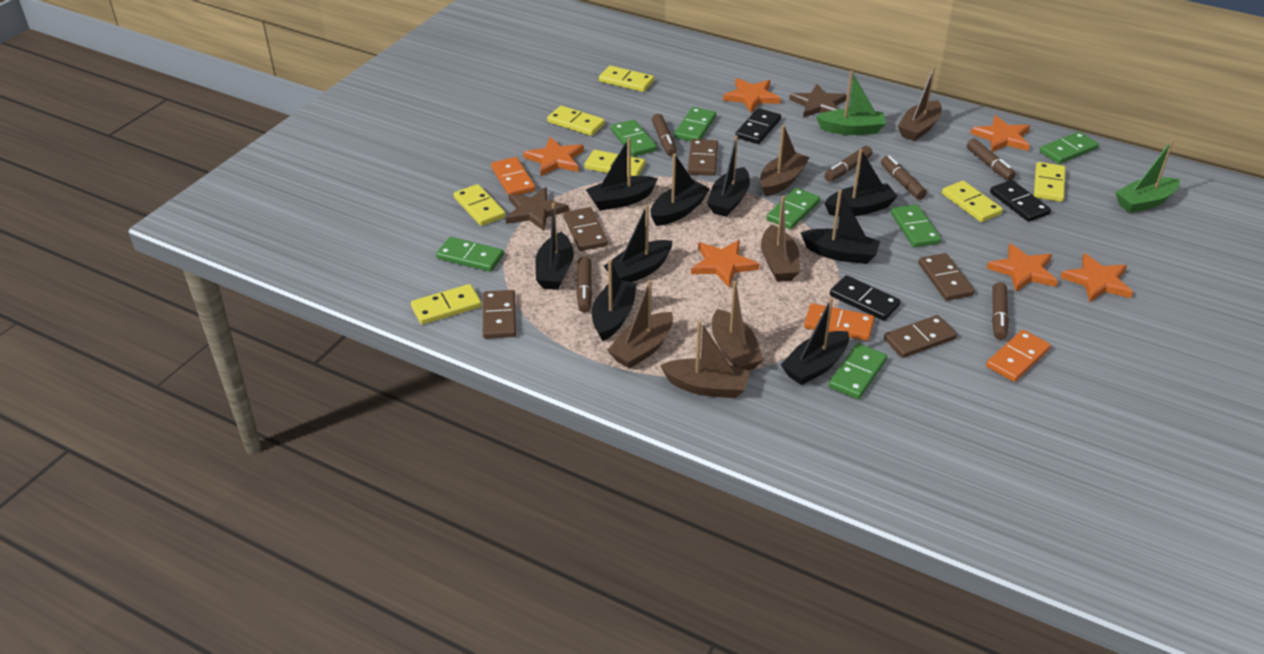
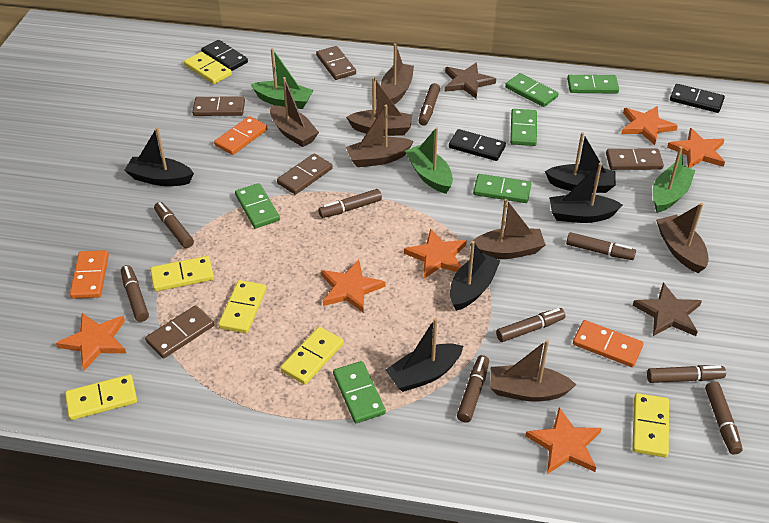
black boat: [536,203,574,290] [585,138,658,211] [592,260,637,341] [604,204,672,282] [651,154,710,226] [707,135,750,217] [781,297,849,385] [801,190,880,264] [824,149,898,216] = 9 -> [124,127,194,186] [385,318,463,392] [450,241,500,311] [545,132,616,193] [549,163,623,223] = 5
brown boat: [607,280,673,369] [660,321,750,398] [712,281,763,371] [760,125,810,196] [761,195,800,282] [898,66,942,141] = 6 -> [270,77,319,147] [346,77,412,136] [346,105,414,167] [381,43,414,105] [470,199,546,259] [490,340,576,402] [656,203,709,273] = 7
brown marker: [577,256,592,312] [652,114,677,156] [824,146,872,182] [881,155,927,200] [967,139,1015,181] [992,282,1009,340] = 6 -> [121,265,149,322] [154,202,194,248] [318,189,382,218] [419,83,440,126] [457,355,489,423] [496,308,565,342] [566,232,636,260] [647,365,726,383] [705,382,743,455] = 9
green boat: [816,71,886,135] [1115,139,1180,213] = 2 -> [251,48,313,109] [405,127,453,194] [653,146,695,213] = 3
green domino: [436,237,504,272] [611,120,657,157] [674,107,716,141] [767,188,820,229] [829,343,887,399] [891,204,941,247] [1040,132,1099,164] = 7 -> [235,183,280,229] [333,361,386,423] [473,174,531,203] [505,73,558,107] [510,109,537,146] [567,75,619,94] = 6
yellow domino: [411,284,482,325] [454,184,506,226] [547,106,605,136] [584,150,645,176] [599,65,654,92] [942,181,1003,222] [1034,162,1066,202] = 7 -> [65,374,137,420] [150,256,214,292] [184,52,232,84] [218,280,267,333] [280,327,344,385] [632,393,669,457] = 6

